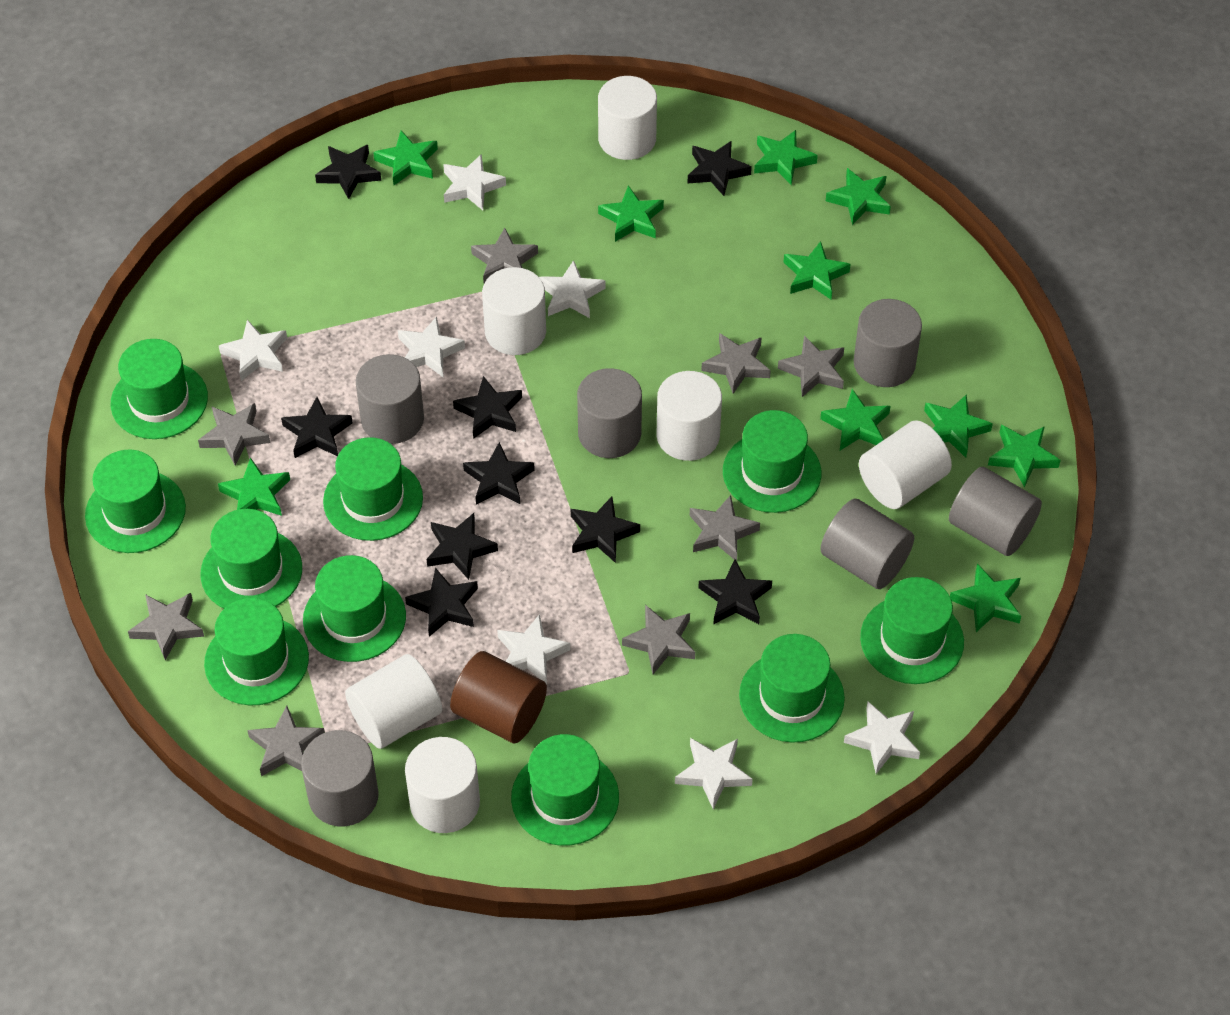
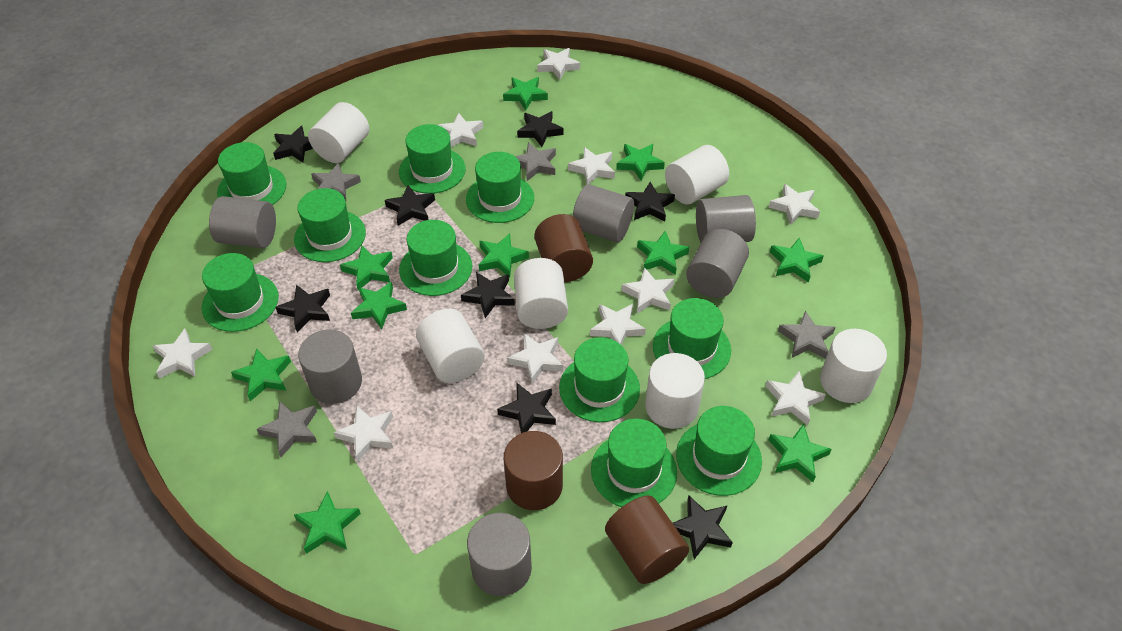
black star: [281,397,353,458] [315,145,381,199] [405,568,478,637] [426,513,498,580] [453,376,522,439] [463,442,535,504] [571,497,640,563] [687,141,752,196] [698,559,772,625] = 9 -> [273,126,313,163] [275,285,330,332] [385,185,435,226] [461,272,515,318] [497,382,556,433] [517,111,564,147] [625,182,675,221] [673,495,733,559] = 8
brown cylinder: [450,651,547,743] = 1 -> [504,431,563,510] [534,214,593,282] [605,495,689,584] = 3
grey star: [128,593,204,660] [198,403,270,465] [247,706,325,776] [471,228,538,283] [622,605,695,674] [690,495,760,561] [701,333,771,394] [778,335,844,397] = 8 -> [257,401,317,457] [311,163,361,201] [515,142,556,181] [778,310,836,359] = 4
white star: [219,320,287,381] [398,317,465,377] [443,154,506,210] [497,614,570,684] [539,260,605,318] [675,738,753,809] [844,702,920,774] = 7 -> [152,329,213,379] [334,405,393,462] [438,113,483,147] [507,333,563,384] [537,48,580,80] [568,147,615,184] [590,304,646,345] [621,267,674,314] [765,371,826,425] [769,184,820,225] = 10

